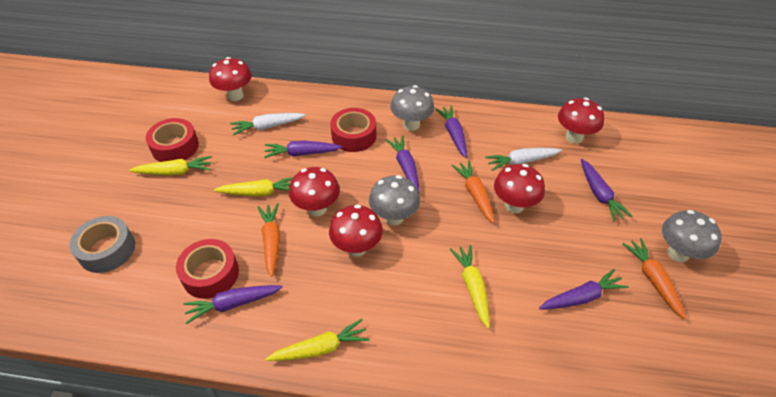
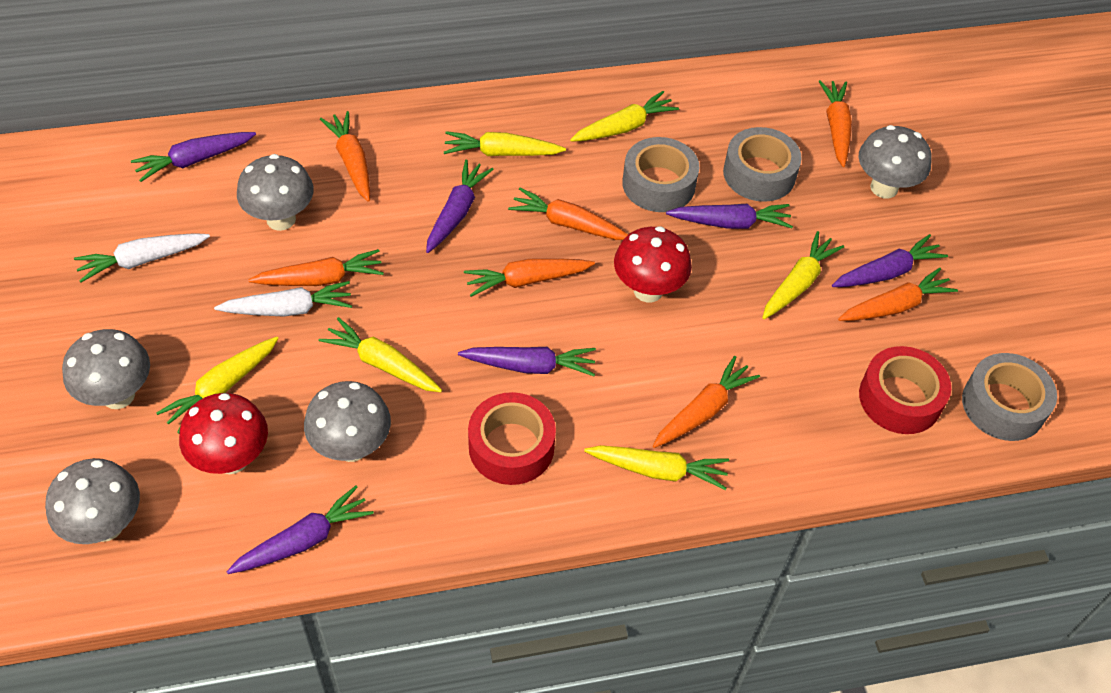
grey mushroom: [369,175,420,226] [390,85,434,131] [662,210,722,262] = 3 -> [45,458,140,544] [62,329,150,409] [237,154,314,231] [304,381,391,462] [859,125,932,198] = 5
grey tape: [69,216,135,273] = 1 -> [622,137,699,212] [723,127,802,202] [962,353,1057,441] = 3
orange carrot: [258,203,280,277] [451,161,495,224] [622,238,686,320] = 3 -> [248,249,384,286] [320,111,370,202] [464,258,595,297] [508,188,628,240] [653,356,760,448] [818,80,852,167] [838,268,958,321] = 7
red mushroom: [209,57,252,101] [289,167,340,217] [329,205,383,257] [494,164,545,213] [558,98,604,144] = 5 -> [179,393,268,474] [614,226,692,302] = 2
red tape: [146,118,199,162] [176,239,239,299] [330,108,376,152] = 3 -> [468,392,556,485] [859,346,951,434] = 2
yellow carrot: [129,156,212,176] [214,177,293,197] [265,319,369,361] [450,245,489,328] = 4 -> [156,337,279,434] [319,317,442,392] [444,131,566,156] [570,91,679,142] [584,445,729,490] [762,231,844,319] = 6

